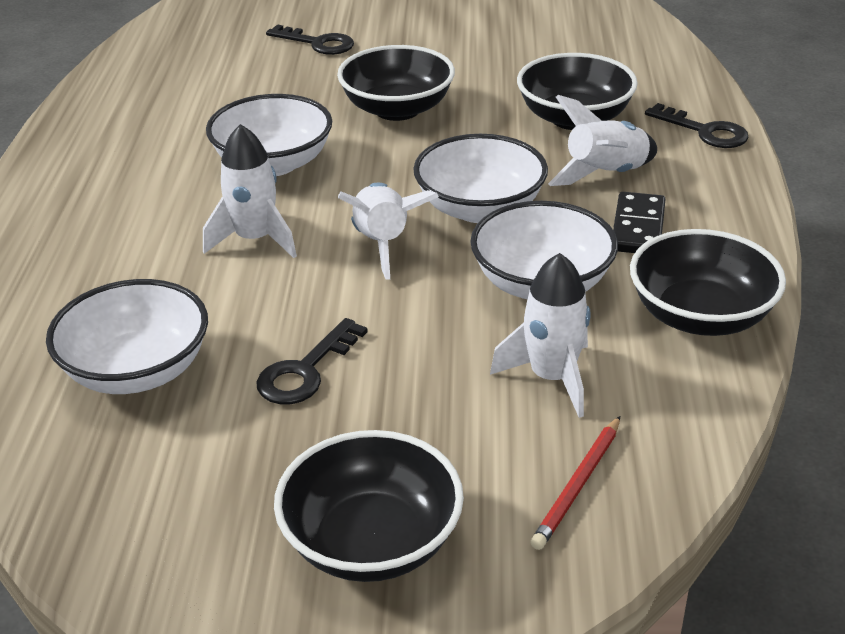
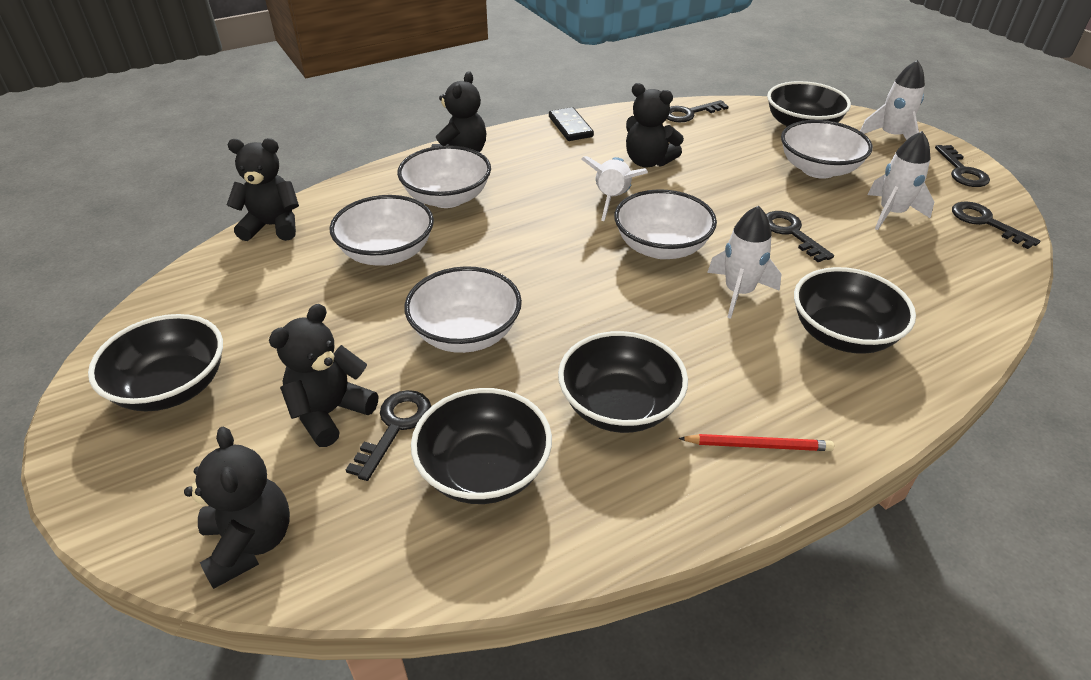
black bowl: [274,430,464,582] [337,45,455,121] [517,53,638,130] [630,229,786,336] = 4 -> [88,314,223,412] [411,388,552,504] [558,331,688,433] [767,81,851,127] [794,267,916,354] = 5
black key: [256,318,368,404] [266,24,354,55] [645,103,749,148] = 3 -> [346,390,431,481] [667,100,729,123] [766,211,834,262] [935,145,990,187] [952,201,1040,249] = 5
black teddy bear: none = 0 -> [184,427,290,589] [227,138,299,241] [269,304,378,447] [431,71,486,152] [626,83,684,168] = 5
white bowl: [46,279,208,394] [206,94,332,176] [413,134,548,223] [470,201,618,299] = 4 -> [329,195,434,266] [397,145,491,208] [404,266,522,353] [614,189,717,259] [781,120,873,179] = 5

